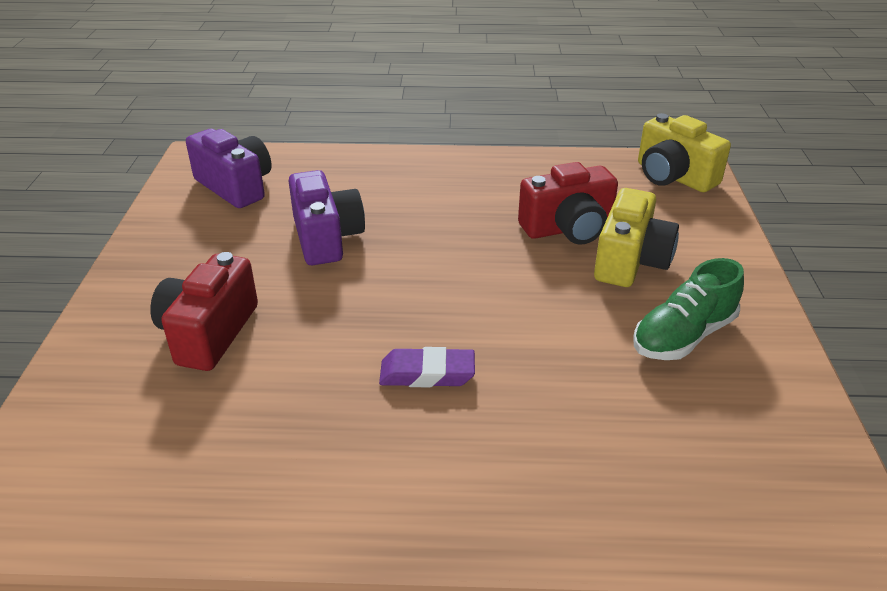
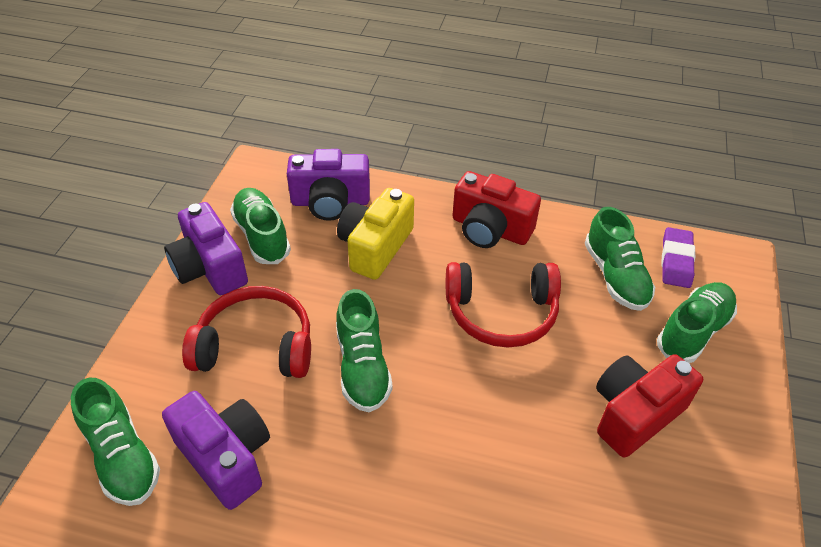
green shoe: [633,258,744,360] = 1 -> [71,378,160,506] [230,188,291,264] [336,289,393,412] [584,207,655,311] [657,282,737,363] = 5
purple camera: [186,129,272,208] [289,170,365,265] = 2 -> [162,391,270,510] [164,202,248,295] [287,149,370,221] = 3
red headphones: none = 0 -> [182,286,311,378] [446,262,561,348] = 2
yellow camera: [594,188,679,287] [638,113,731,192] = 2 -> [337,188,414,280] = 1

